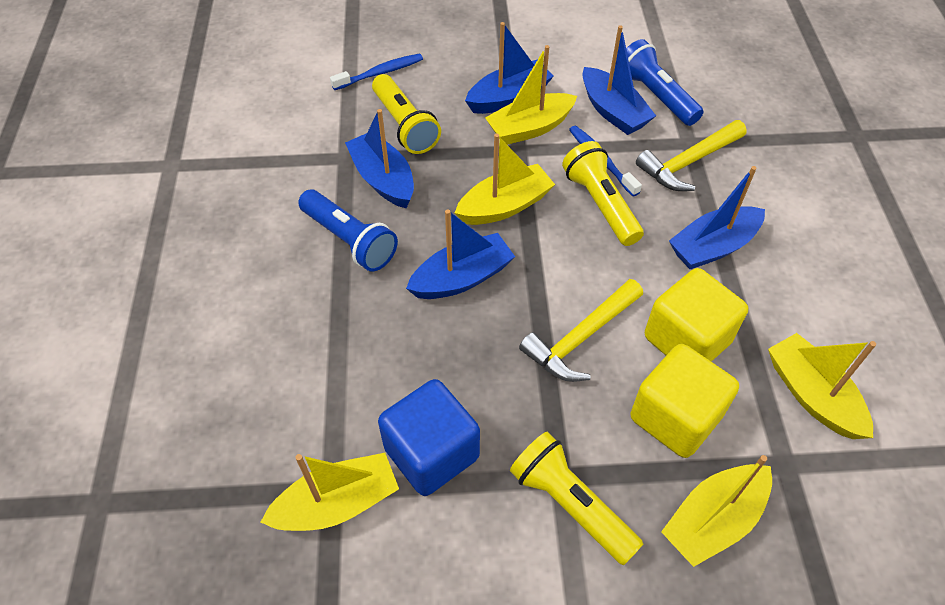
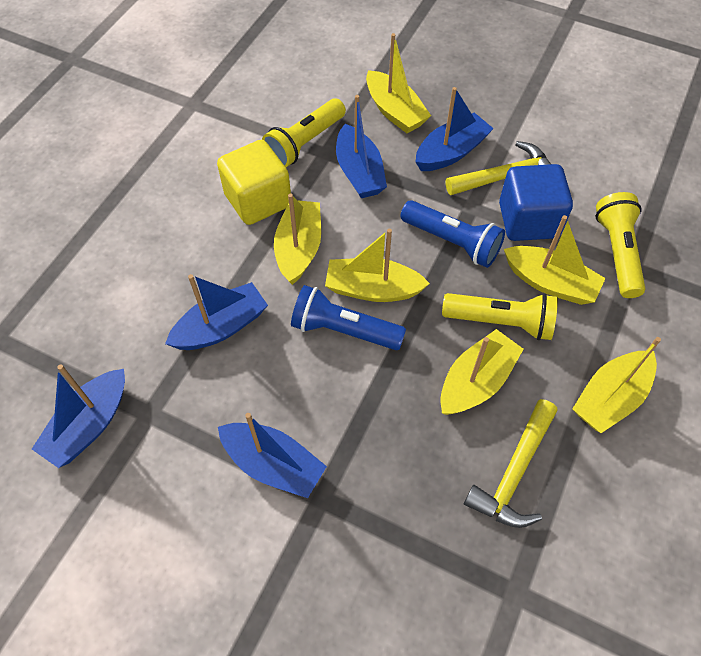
blue toothbrush: [330,53,423,90] [569,126,642,197] = 2 -> none = 0
yellow boat: [261,453,399,531] [455,134,555,225] [485,45,577,145] [661,455,772,567] [768,333,876,439] = 5 -> [274,193,321,285] [325,229,430,302] [366,33,431,133] [440,329,524,415] [504,215,606,305] [572,337,661,433] = 6
yellow cube: [630,344,739,458] [645,268,748,362] = 2 -> [217,140,291,225] = 1

